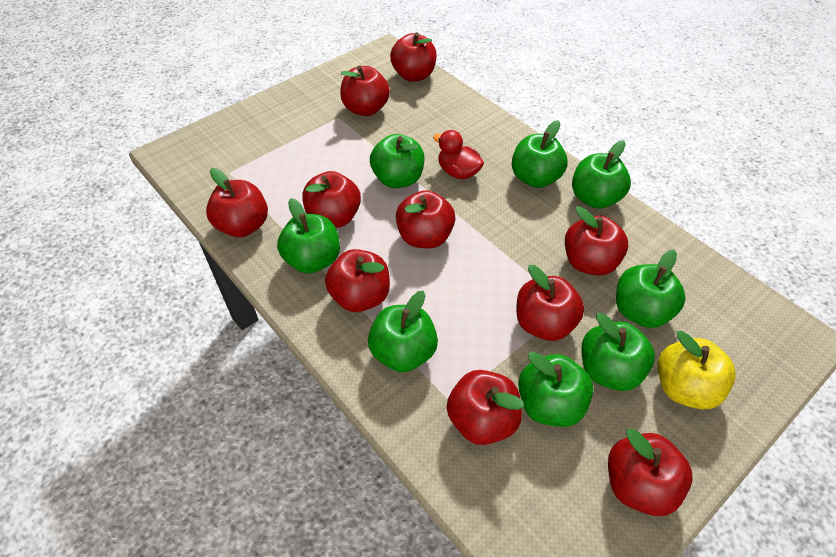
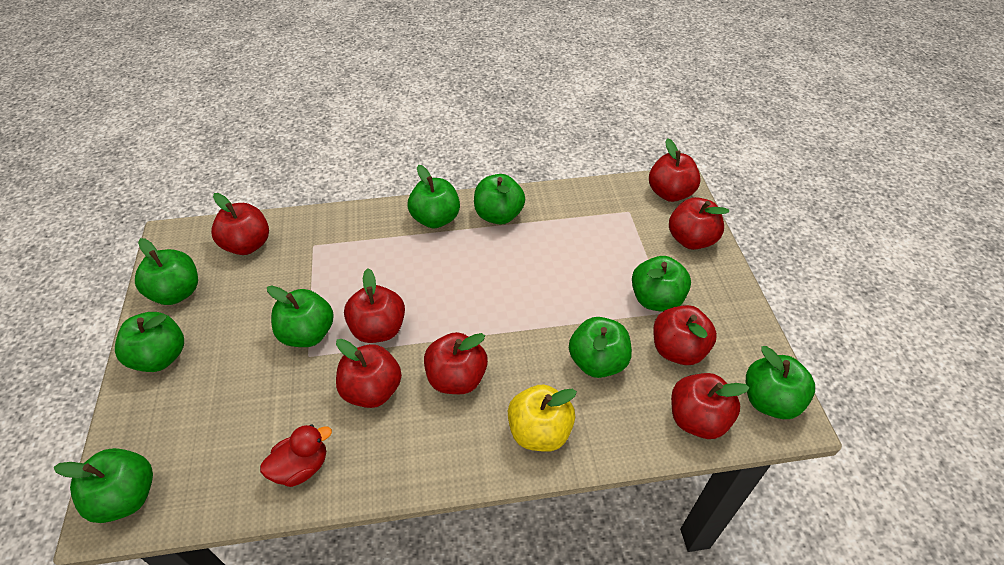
green apple: [277,198,340,274] [368,291,438,372] [370,134,424,188] [512,120,568,188] [518,352,594,427] [572,140,631,209] [582,313,655,391] [616,249,686,328] = 8 -> [54,448,153,523] [115,312,184,372] [135,238,198,305] [267,286,334,347] [408,165,460,228] [474,174,525,225] [569,317,632,378] [632,256,691,312] [746,346,815,419] = 9
red apple: [206,168,268,237] [302,171,361,228] [325,249,390,312] [340,65,390,116] [390,32,437,82] [396,190,455,248] [447,370,524,445] [516,265,584,341] [565,206,628,276] [608,429,692,516] = 10 -> [211,193,269,255] [336,339,402,408] [344,268,405,343] [424,332,488,394] [649,138,701,202] [653,305,717,365] [669,197,729,250] [671,373,749,439] = 8

